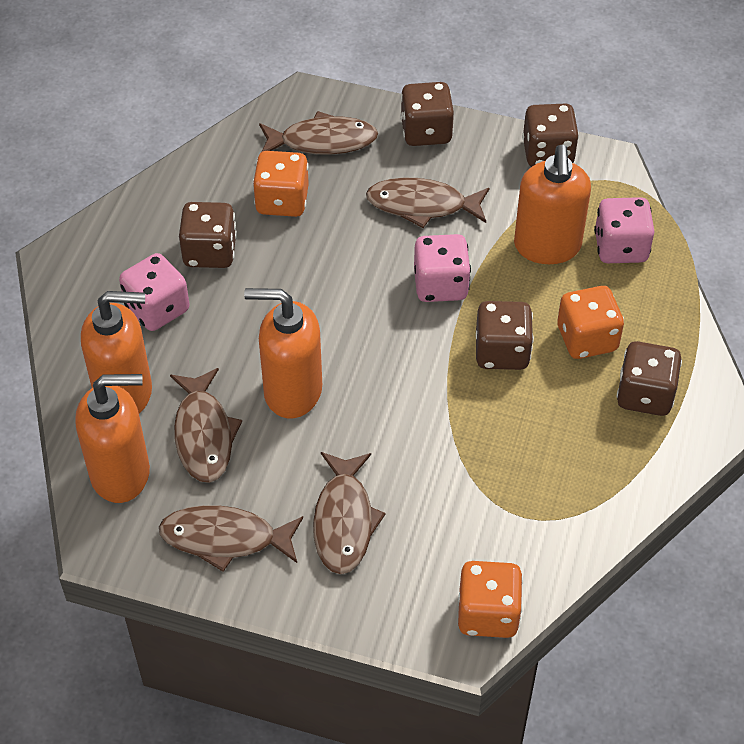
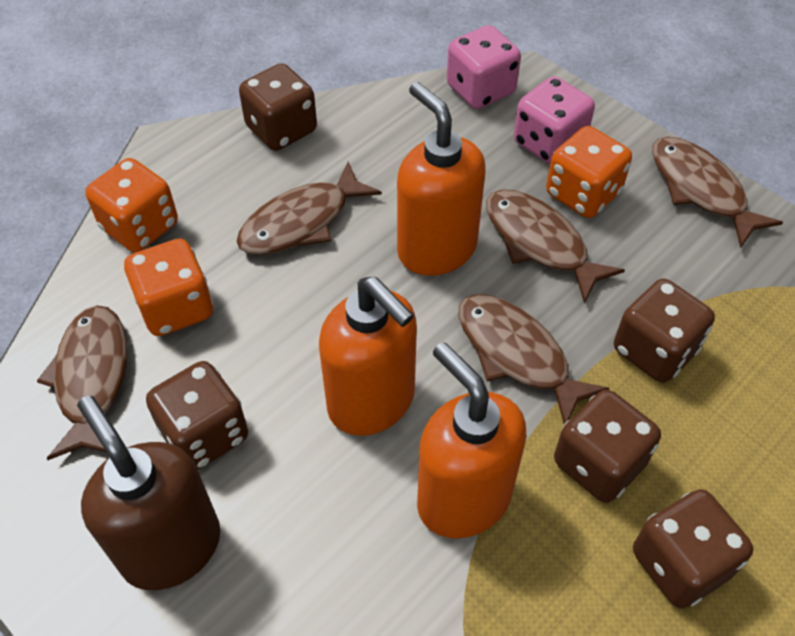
brown soap dispenser: none = 0 -> [77,395,220,590] = 1
orange soap dispenser: [75,374,150,503] [81,291,152,414] [244,288,322,418] [514,145,591,264] = 4 -> [319,277,417,436] [397,82,486,276] [417,342,526,538] = 3
pink dice: [119,253,189,331] [414,234,471,302] [594,197,655,263] = 3 -> [447,25,521,109] [514,77,595,164] = 2

